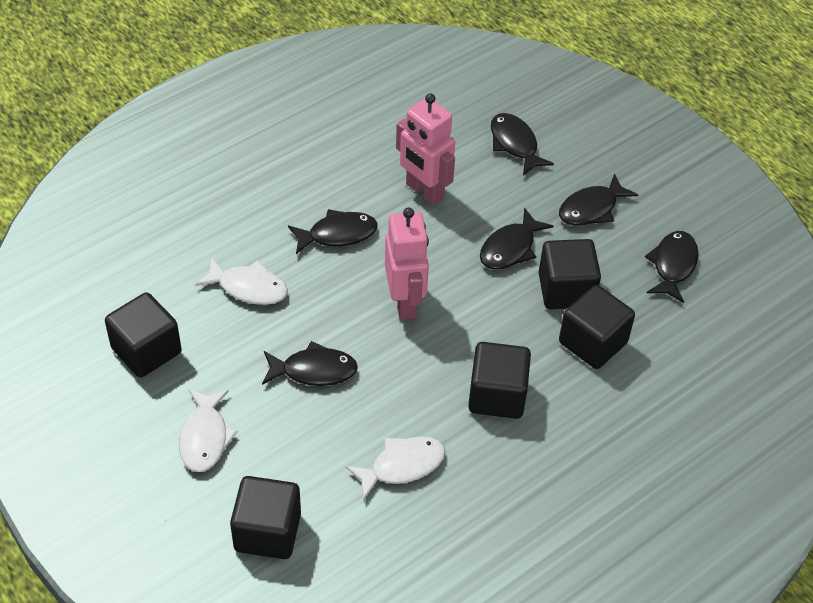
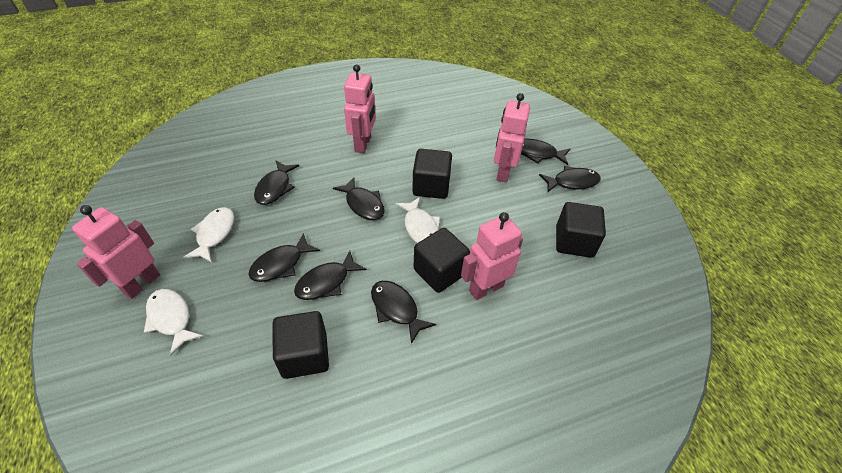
black cube: [105,292,182,378] [230,476,301,559] [468,342,531,419] [538,239,601,309] [559,285,635,369] = 5 -> [272,311,329,379] [412,149,452,199] [414,228,470,293] [556,202,606,258] = 4
black fish: [262,341,358,386] [288,209,378,254] [480,208,553,270] [491,113,554,176] [559,173,638,226] [645,231,699,303] = 6 -> [248,233,320,282] [254,161,299,205] [294,251,367,300] [333,177,385,220] [371,281,436,344] [521,139,570,165] [539,166,601,192] = 7
pink robot: [385,207,429,320] [396,93,455,205] = 2 -> [72,205,160,299] [344,64,376,153] [461,212,523,300] [494,93,530,183] = 4

